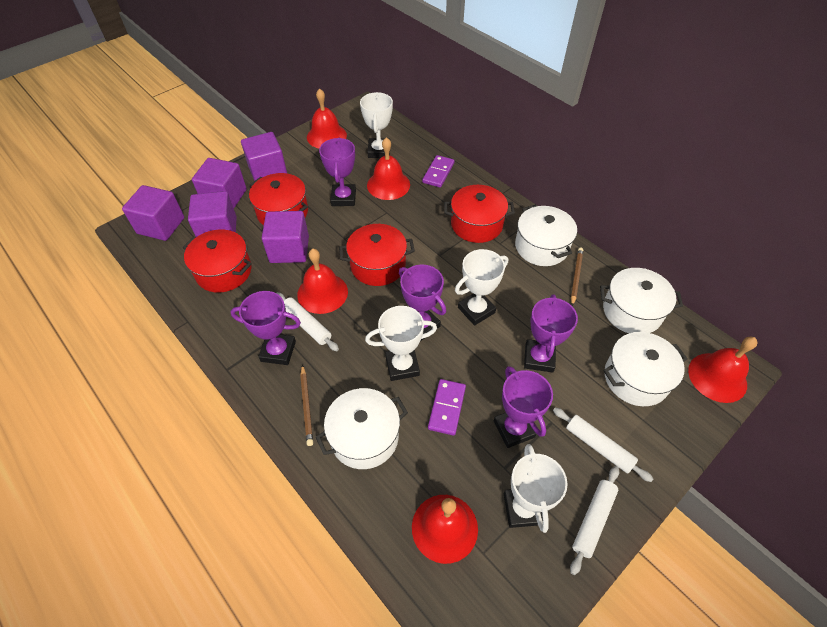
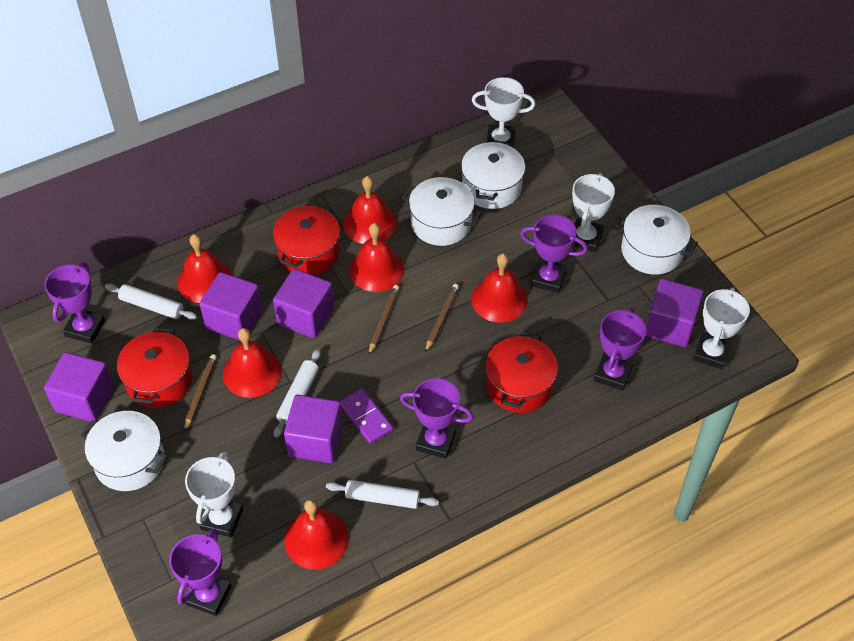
brown pencil: [300,365,313,446] [571,248,583,306] = 2 -> [184,354,216,432] [369,285,399,355] [425,284,459,353] = 3
purple domino: [422,155,455,188] [428,379,466,436] = 2 -> [339,388,393,444] = 1
red bell: [297,249,348,314] [307,88,347,148] [367,137,410,200] [412,495,478,564] [688,337,757,403] = 5 -> [177,234,233,303] [223,328,282,398] [284,499,349,569] [343,176,397,244] [349,223,404,292] [471,253,528,323] = 6
red pot: [183,230,252,293] [249,173,308,226] [339,224,415,286] [444,185,515,243] = 4 -> [117,328,193,408] [273,204,340,275] [485,332,558,413] = 3

